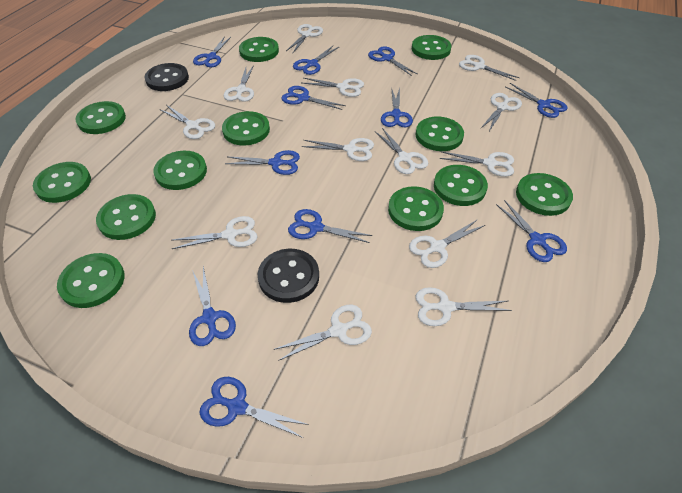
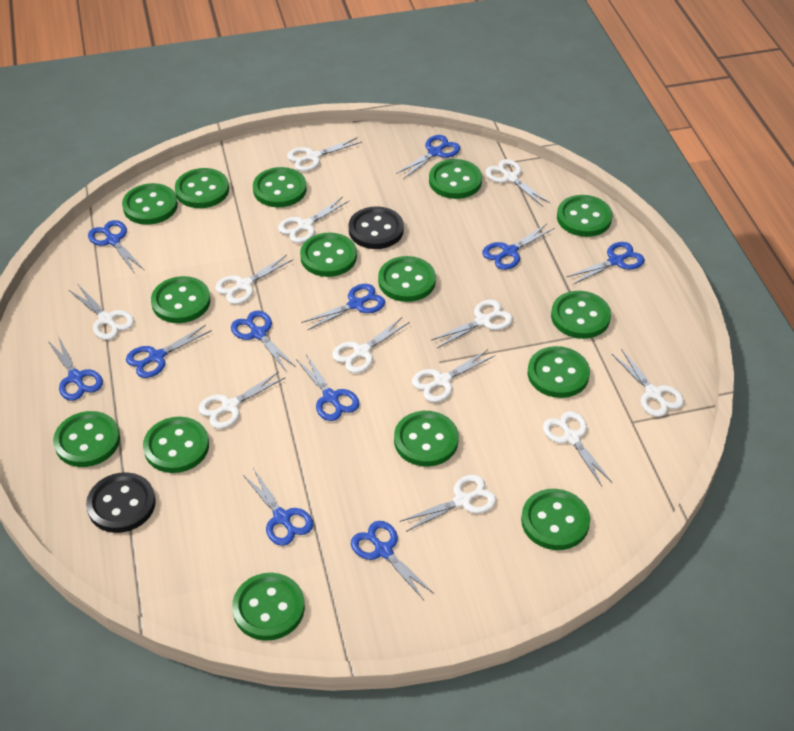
green button: [33,162,91,203] [57,253,125,308] [76,101,126,134] [96,194,156,240] [153,151,207,190] [222,111,270,146] [239,37,279,62] [388,186,444,231] [412,35,451,60] [416,117,464,151] [434,165,488,206] [516,173,573,216] = 12 -> [53,411,120,467] [122,183,178,225] [143,417,209,473] [151,276,211,323] [175,168,229,208] [232,573,305,641] [253,167,307,207] [300,233,357,277] [378,256,436,302] [394,411,459,467] [429,159,482,199] [521,489,590,550] [528,346,590,398] [551,291,611,339] [557,195,612,237] = 15
white scissors: [161,105,215,139] [172,216,258,249] [224,65,254,102] [273,305,372,361] [286,24,323,53] [302,138,374,161] [303,78,364,97] [375,128,428,174] [409,219,485,268] [415,287,512,326] [439,151,514,177] [459,55,520,81] [481,93,522,131] = 13 -> [69,285,134,340] [198,371,285,429] [215,255,293,304] [278,197,350,243] [287,137,362,171] [332,317,410,373] [400,475,497,532] [412,350,494,402] [432,300,513,348] [485,159,551,206] [543,411,612,486] [612,349,684,417] = 12

